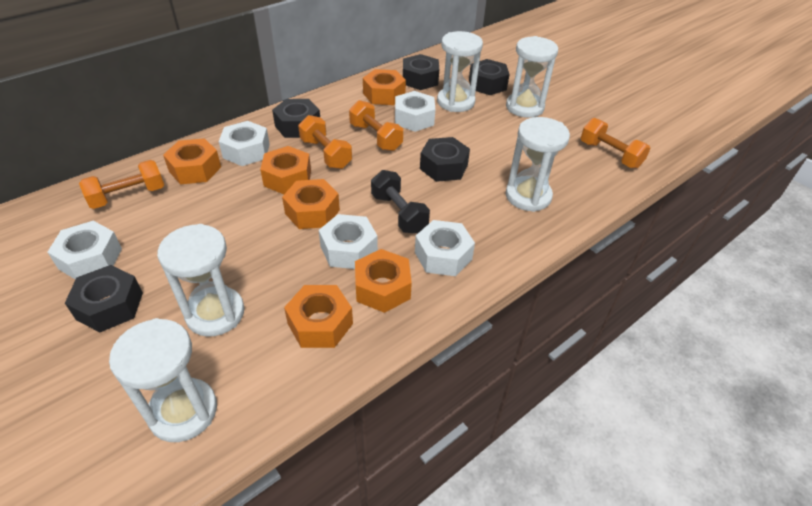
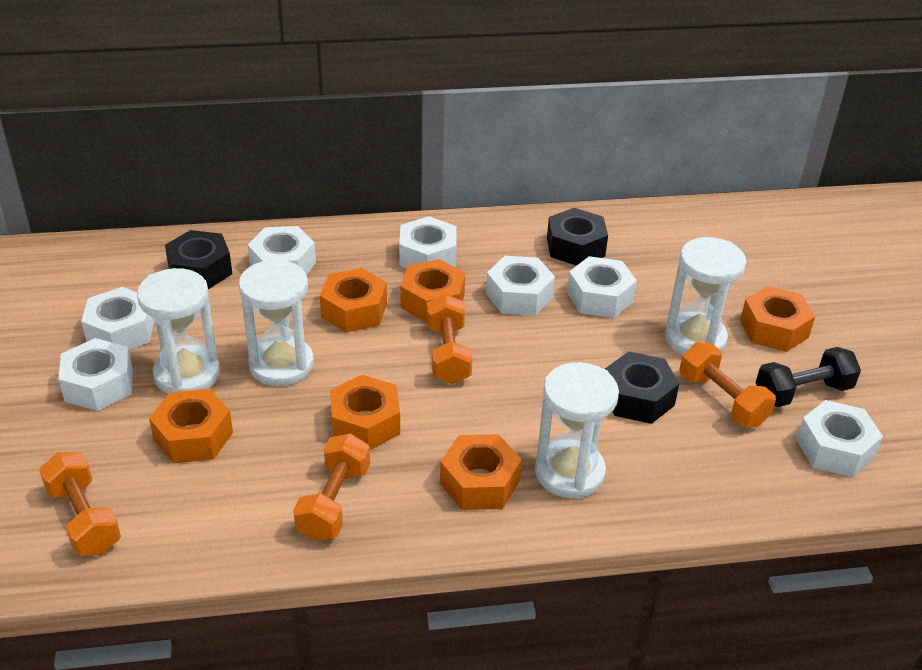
black nut: [65,265,143,332] [272,99,320,138] [403,54,439,90] [420,137,470,182] [469,59,510,95] = 5 -> [165,230,232,289] [547,208,608,266] [605,352,679,424] = 3
white hourglass: [109,318,217,442] [157,224,245,337] [437,31,483,112] [506,36,558,118] [506,117,570,212] = 5 -> [137,268,220,394] [239,259,314,386] [535,362,619,499] [665,237,746,355] = 4
white nut: [48,221,122,280] [219,121,270,166] [319,214,378,269] [395,91,435,132] [415,220,475,276] = 5 -> [58,338,133,411] [81,287,154,350] [248,226,316,274] [399,216,457,268] [486,256,555,316] [567,256,637,318] [796,400,883,477] = 7

